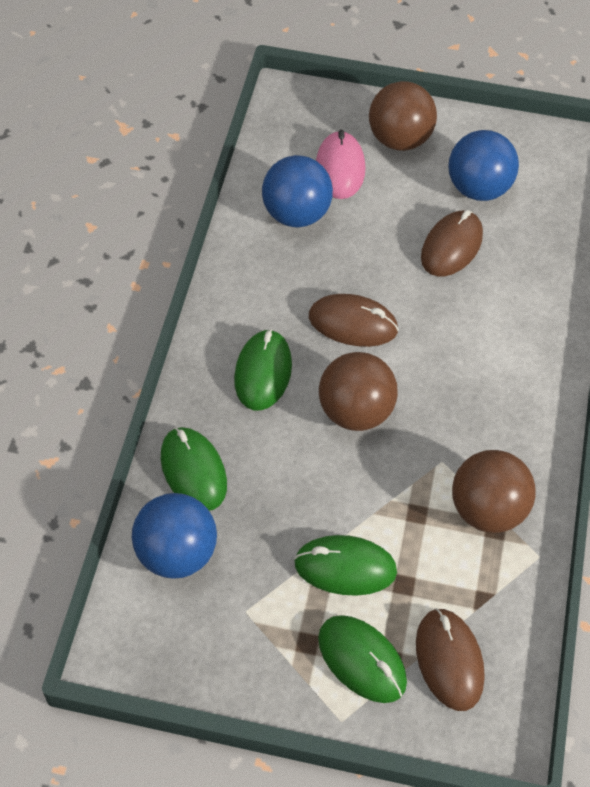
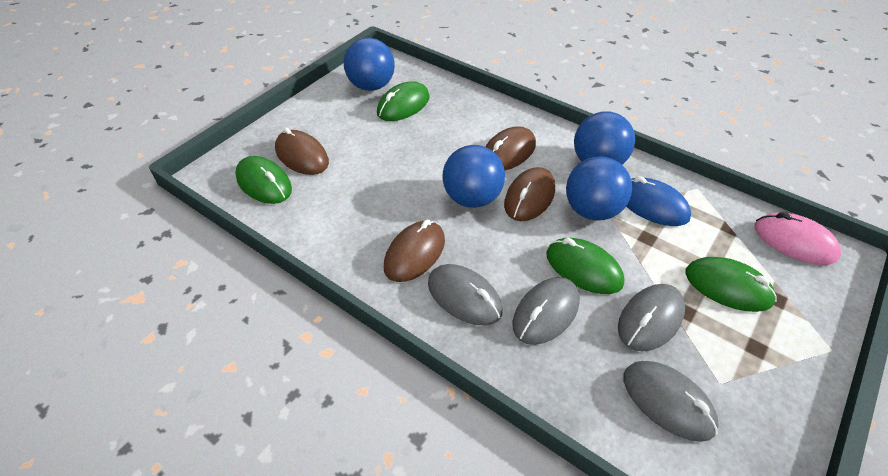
blue ball: [132,493,217,579] [262,155,333,227] [448,130,519,201] = 3 -> [344,38,395,91] [442,145,505,208] [566,156,632,221] [574,111,635,164] = 4
blue mouse: none = 0 -> [626,176,691,226] = 1
brown ball: [319,352,398,431] [369,81,437,151] [452,450,536,533] = 3 -> none = 0
brown mouse: [309,294,399,347] [416,608,485,711] [421,210,483,277] = 3 -> [275,128,329,175] [384,220,445,282] [485,126,536,171] [504,167,555,221] = 4
grey mouse: none = 0 -> [428,264,503,325] [513,277,580,345] [618,284,685,351] [623,361,719,442] = 4

